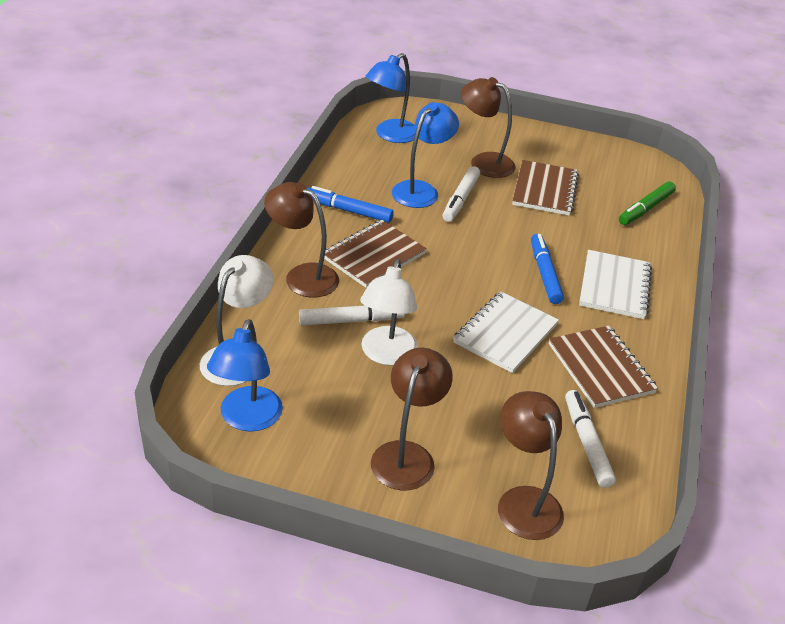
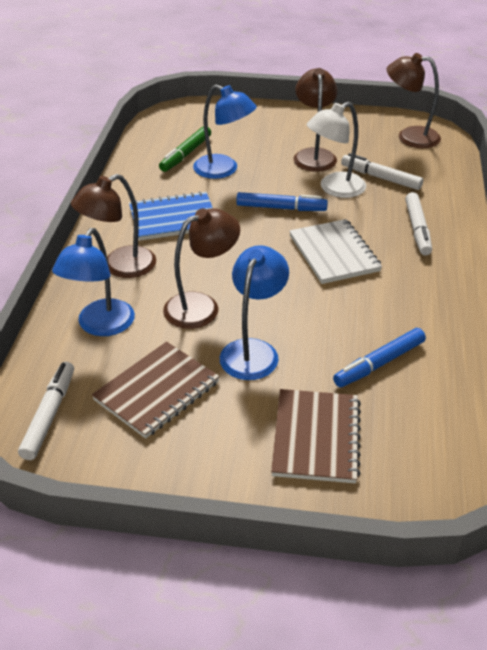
blue notebook: none = 0 -> [129,191,213,241] = 1
brown notebook: [324,220,427,288] [512,160,579,216] [549,326,658,408] = 3 -> [92,341,220,438] [271,389,361,483] = 2
white lamp: [200,255,273,386] [360,259,418,366] = 2 -> [307,102,366,198] = 1
white notebook: [453,291,559,373] [579,250,652,319] = 2 -> [289,219,382,284] = 1

